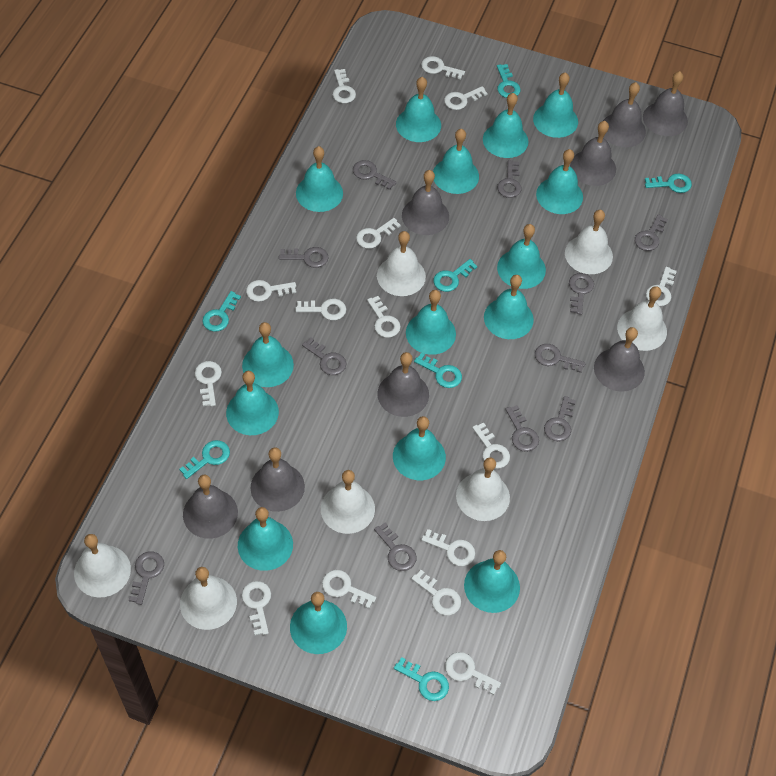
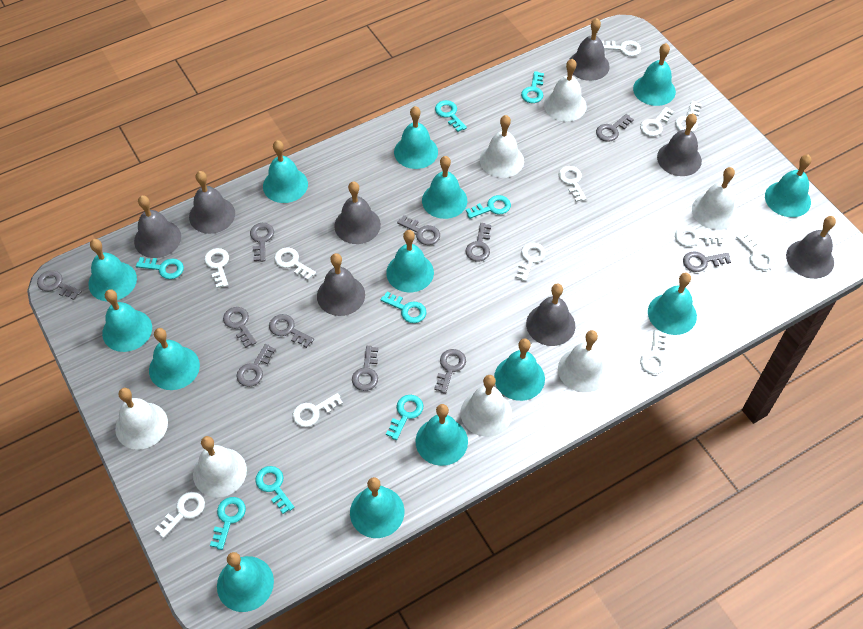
turquoise bell: [226,371,279,435] [238,507,293,571] [242,322,294,387] [290,592,347,654] [296,146,343,212] [393,416,446,480] [396,77,441,142] [406,290,456,355] [433,129,479,194] [464,550,520,613] [483,93,528,158] [484,275,534,339] [497,224,546,289] [533,72,578,138] [536,149,583,214] = 15 -> [88,239,137,301] [102,289,152,352] [149,328,200,390] [217,552,274,612] [263,140,308,203] [350,477,405,538] [386,230,434,292] [394,106,438,169] [416,404,468,466] [422,156,467,219] [494,338,545,401] [633,43,676,106] [648,272,697,335] [765,155,811,217] = 14
turquoise key: [179,440,230,479] [202,291,241,332] [394,657,449,701] [414,353,462,388] [433,259,477,292] [497,64,521,98] [645,174,692,193] = 7 -> [136,257,184,279] [210,497,246,550] [255,466,294,514] [380,292,426,323] [386,395,423,440] [435,100,467,132] [466,195,511,219] [521,71,544,103] = 8
white key: [195,361,222,406] [242,581,271,636] [246,280,296,302] [295,299,346,320] [322,570,376,609] [333,69,356,103] [356,218,401,249] [367,296,401,338] [411,570,461,615] [421,56,465,80] [421,529,475,566] [444,86,488,110] [445,652,501,695] [472,422,510,469] [646,267,677,306] = 15 -> [155,492,205,538] [204,248,229,288] [274,247,316,280] [293,393,343,427] [515,242,546,281] [558,166,587,202] [602,40,641,56] [640,107,674,137] [640,330,667,374] [675,101,702,132] [675,227,723,246] [736,232,775,270] = 12

